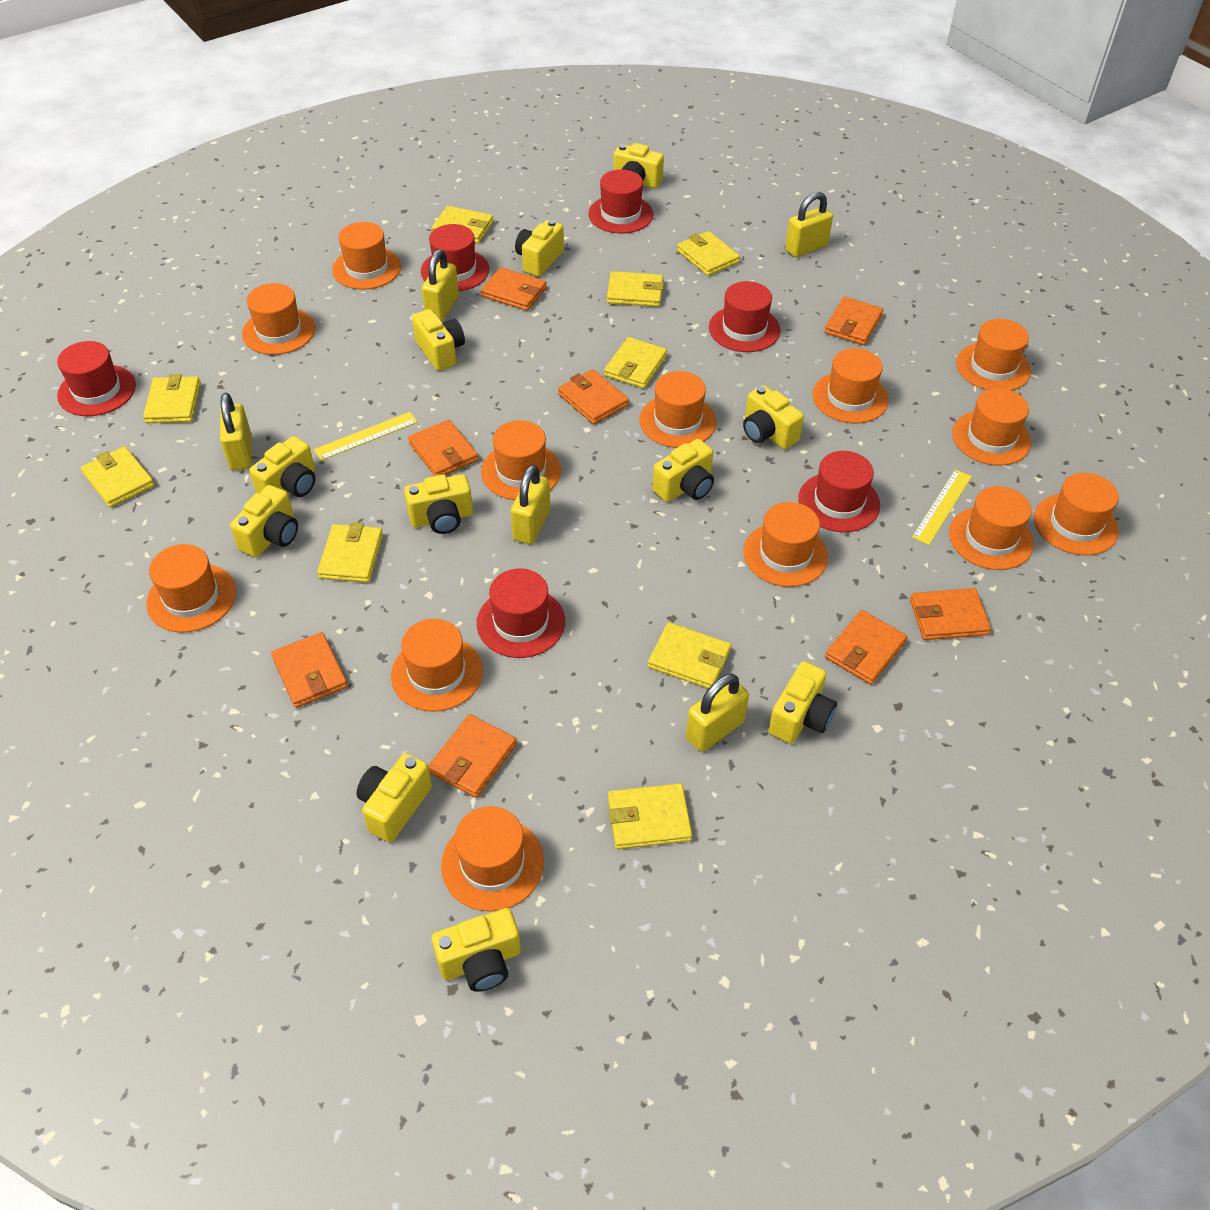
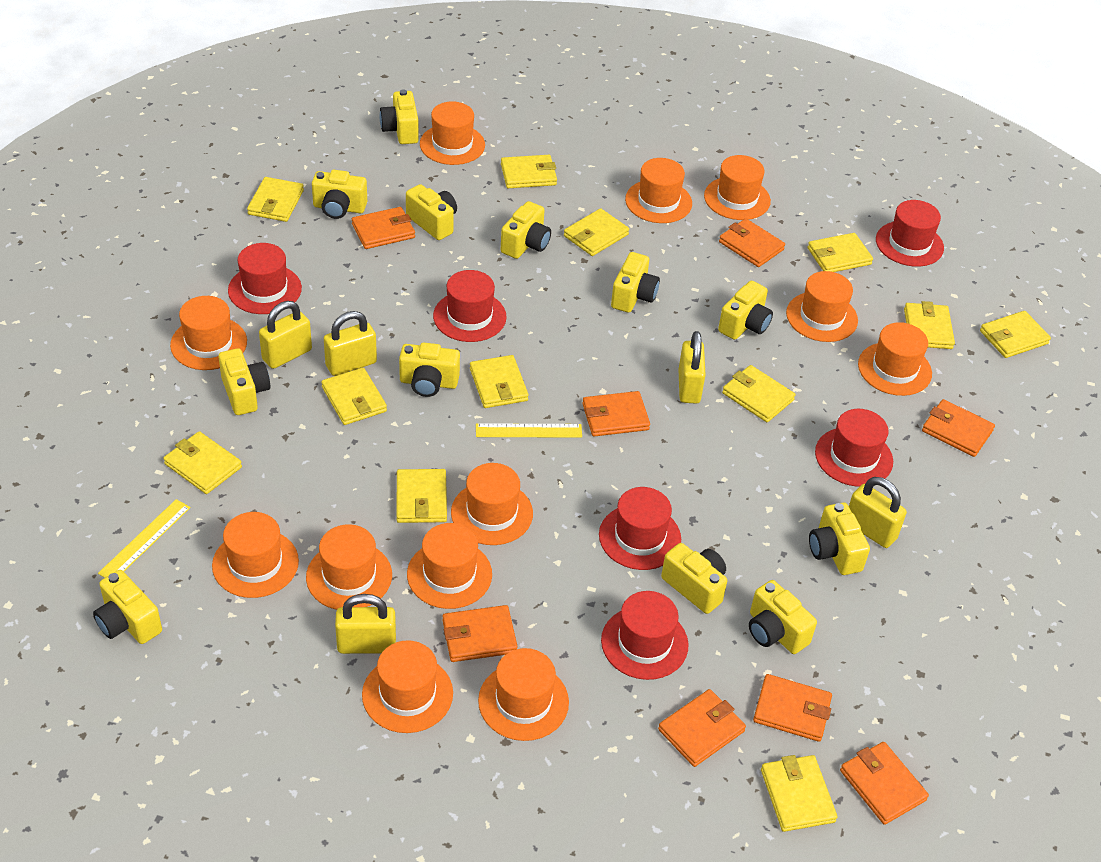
orange hat: [146,544,236,632] [242,283,315,355] [332,222,401,290] [391,619,483,712] [441,806,544,911] [481,420,561,500] [640,371,716,448] [743,502,828,587] [812,348,889,423] [949,486,1034,570] [952,388,1031,466] [956,319,1031,391] [1034,473,1119,555] = 13 -> [170,296,247,370] [212,512,299,598] [306,524,392,610] [362,640,453,733] [407,523,492,609] [420,101,485,165] [451,463,533,545] [478,648,569,741] [625,158,692,223] [704,155,771,220] [786,271,858,342] [858,322,932,396] = 12
yellow camera: [230,485,298,557] [249,436,315,497] [356,753,432,842] [404,474,473,534] [412,309,465,371] [432,908,521,992] [515,220,564,277] [613,143,664,188] [653,439,714,502] [743,385,804,449] [768,661,837,744] = 11 -> [93,570,162,644] [218,348,270,415] [312,170,367,219] [380,89,419,144] [399,342,460,397] [406,184,457,240] [501,201,551,259] [611,252,660,313] [661,543,727,614] [718,281,773,340] [749,580,817,654] [809,503,870,575] = 12
yellow wallet: [81,446,155,508] [143,374,201,423] [317,522,383,583] [432,206,494,243] [604,337,667,389] [607,271,664,307] [608,783,692,849] [648,622,731,689] [677,231,740,276] = 9 -> [163,431,242,494] [247,177,304,222] [321,367,387,425] [397,469,447,523] [470,355,529,408] [501,155,557,188] [564,208,629,256] [722,365,795,422] [761,755,837,832] [808,233,873,272] [904,301,955,349] [980,311,1051,358] = 12

